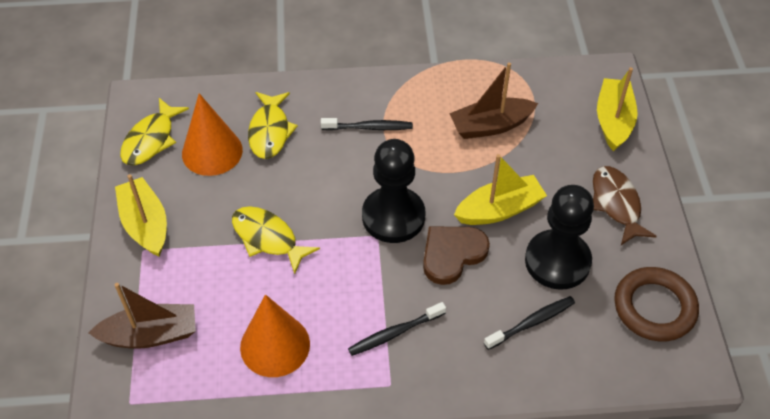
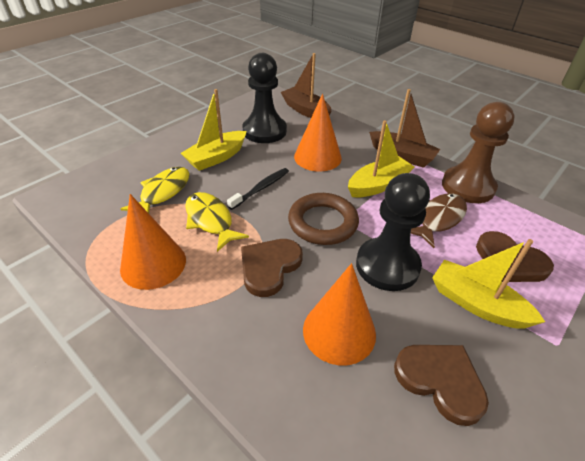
black toothbrush: [321,118,413,130] [348,302,446,356] [484,296,575,350] = 3 -> [227,168,289,210] = 1
brown heart: [423,227,490,285] = 1 -> [241,239,303,297] [394,345,489,426] [476,231,554,282] = 3
brown pawn: none = 0 -> [442,102,514,203] = 1
orange cone: [182,93,243,176] [240,294,310,377] = 2 -> [120,194,186,290] [294,94,342,172] [303,263,376,365] = 3
yellow fish: [120,98,189,166] [232,206,320,274] [248,92,298,159] = 3 -> [121,167,190,213] [185,192,249,252] = 2

